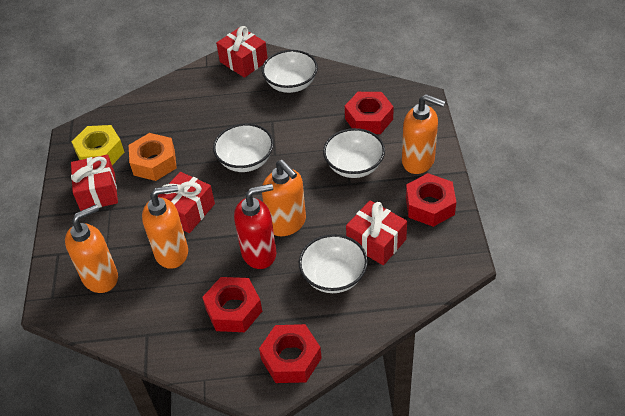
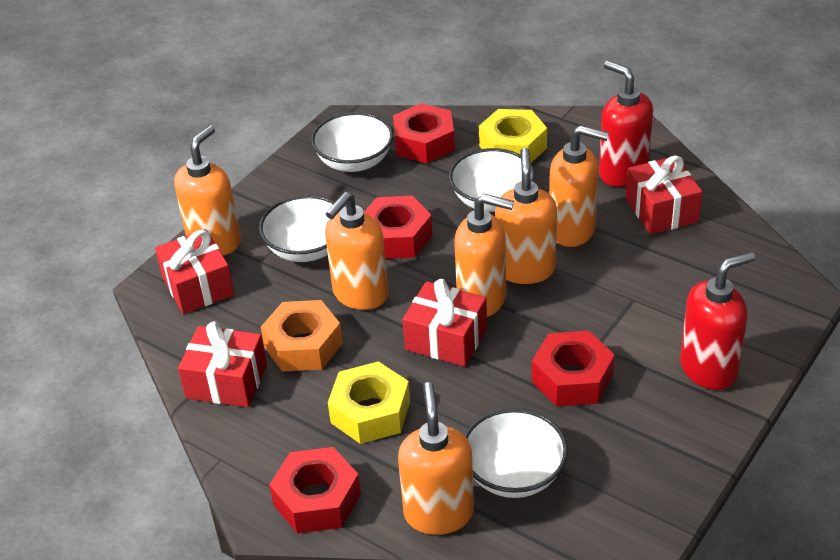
orange soap dispenser: [65,205,118,293] [142,185,188,269] [262,160,306,236] [402,94,446,174] = 4 -> [174,125,241,255] [325,192,388,310] [398,382,474,535] [454,194,514,317] [495,147,557,284] [549,125,609,247] = 6
red soap dispenser: [234,184,276,269] = 1 -> [599,61,653,187] [680,252,755,390] = 2
yellow nut: [72,125,124,165] = 1 -> [328,361,410,444] [479,109,547,163] = 2

